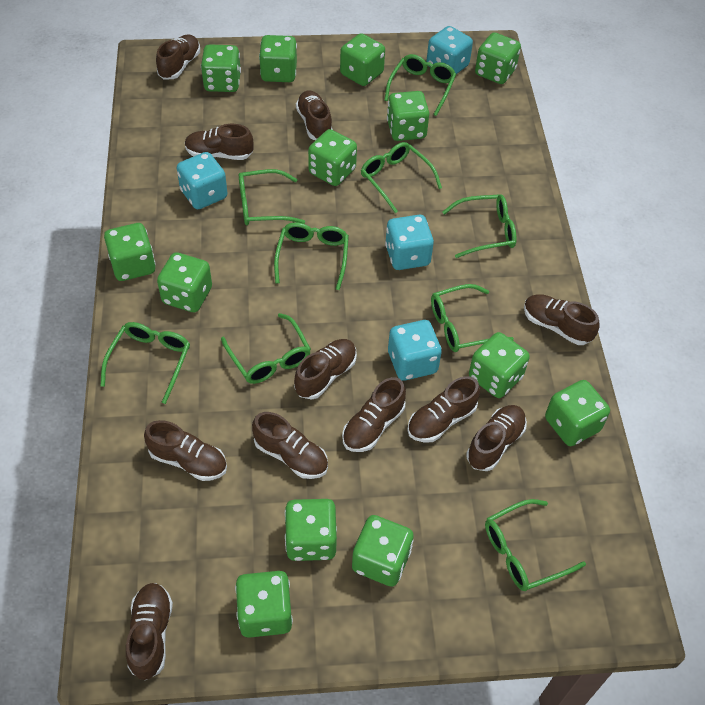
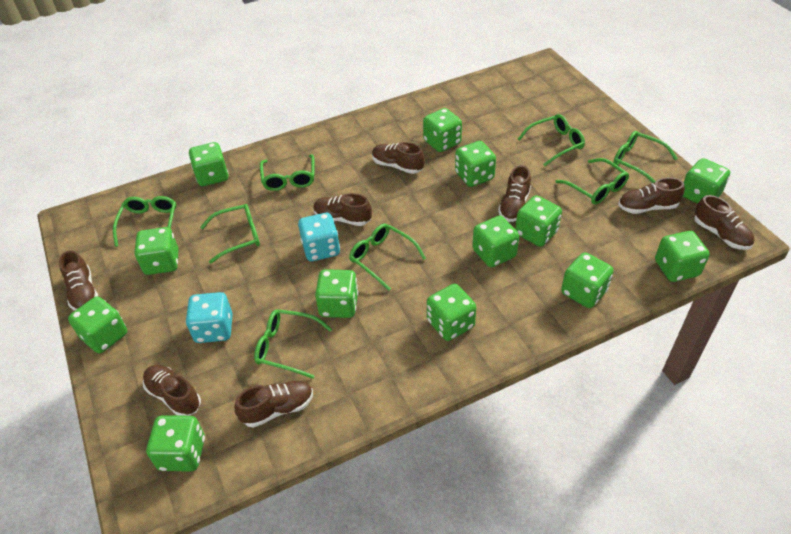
brown shoe: [126,583,173,680] [144,420,227,481] [156,34,200,79] [185,124,254,160] [252,412,328,479] [294,339,357,400] [296,90,333,140] [342,377,406,452] [407,376,480,443] [466,405,527,471] [524,294,600,345] = 11 -> [59,250,98,311] [143,365,201,416] [234,381,313,428] [313,193,372,226] [372,142,425,174] [498,165,531,222] [618,177,685,214] [694,195,755,250] = 8
green glasses: [101,322,190,404] [221,313,311,384] [239,169,305,225] [274,223,349,290] [361,142,442,213] [384,54,456,116] [431,284,514,352] [442,194,516,258] [485,499,586,591] = 9 -> [113,196,176,247] [200,204,260,264] [254,309,332,379] [260,154,315,191] [349,224,426,291] [518,114,585,166] [555,158,629,205] [613,131,678,183] = 8
turquoise dice: [177,152,227,209] [385,215,434,270] [388,320,442,381] [426,26,473,74] = 4 -> [186,292,233,343] [298,213,340,261] = 2

